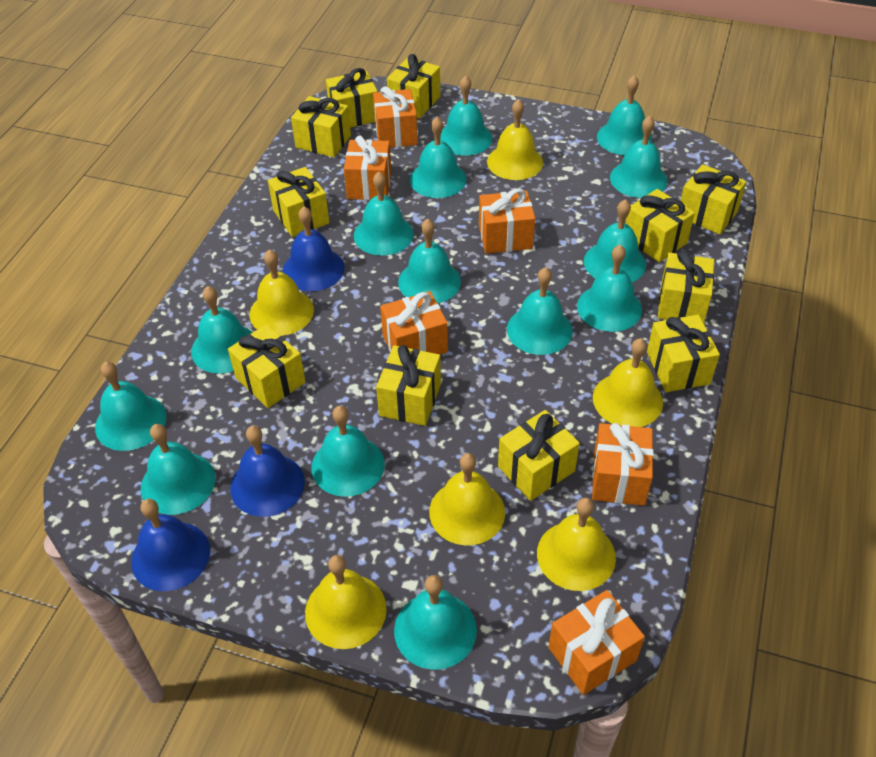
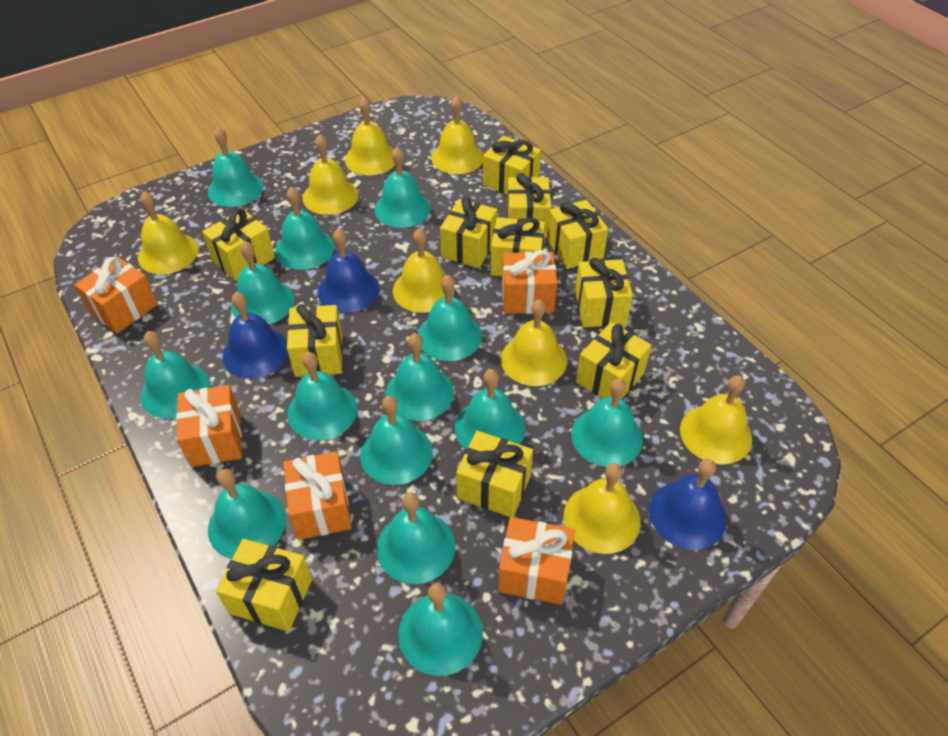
orange gift: [344,136,391,200] [373,86,418,148] [380,291,448,355] [479,188,535,254] [548,590,645,695] [592,423,653,506] = 6 -> [74,256,158,333] [176,385,242,467] [283,451,352,540] [498,517,575,605] [502,250,557,314] = 5
yellow bell: [250,249,314,336] [305,555,387,649] [429,453,505,545] [487,99,543,180] [537,498,616,591] [593,338,663,427] = 6 -> [138,191,199,274] [303,135,358,215] [345,97,395,175] [393,228,454,313] [431,96,483,174] [501,299,567,386] [563,463,641,554] [680,375,752,464] = 8

